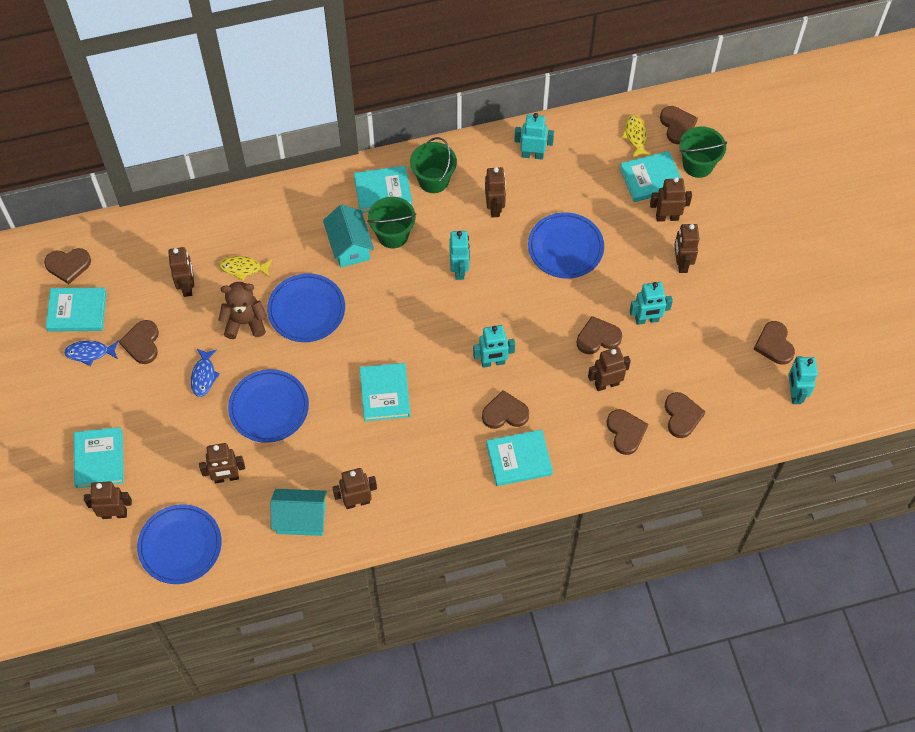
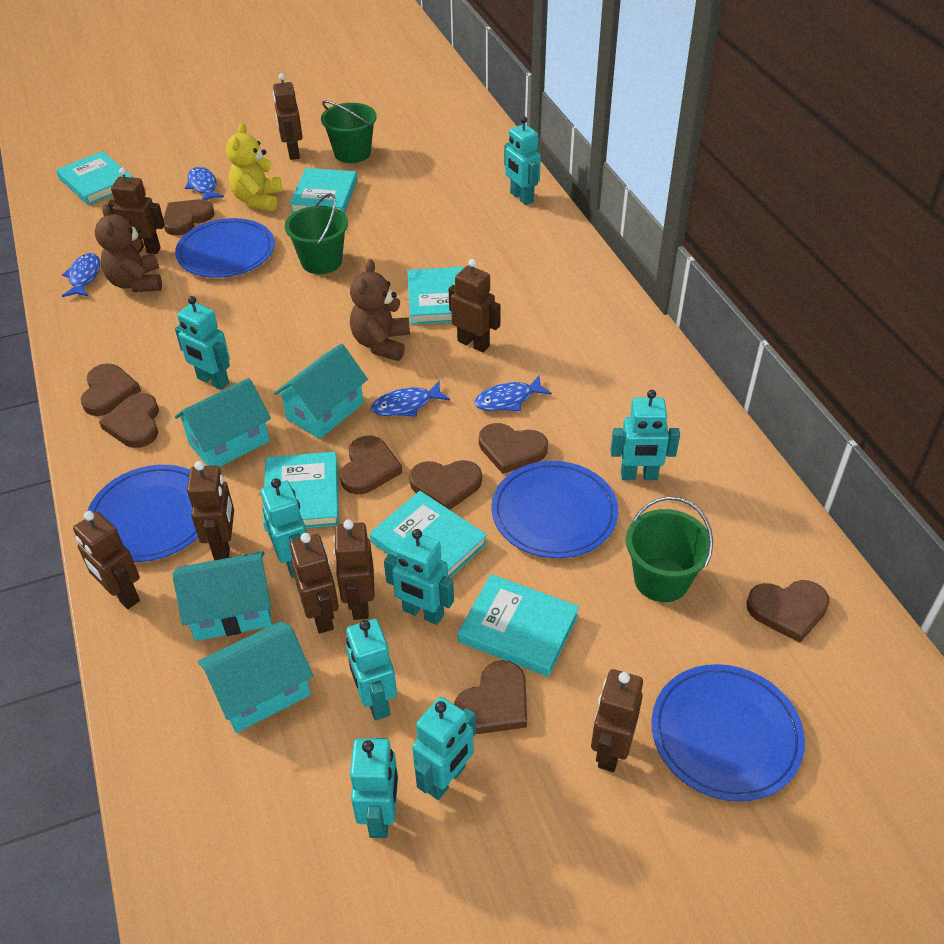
blue fish: [64,341,119,366] [191,349,220,397] = 2 -> [62,253,100,297] [185,167,224,200] [371,381,450,417] [474,376,552,411] = 4
brown teddy bear: [218,282,267,339] = 1 -> [95,204,162,292] [350,259,410,361] = 2
turquoise house: [271,489,327,536] [323,204,374,268] = 2 -> [172,551,272,641] [175,378,271,467] [198,621,313,733] [274,344,368,439] = 4
turquoise robot: [449,231,470,280] [473,325,515,368] [514,113,554,160] [630,282,673,325] [788,356,818,404] = 5 -> [175,296,230,390] [261,478,307,579] [346,619,397,720] [350,738,398,838] [384,529,454,625] [412,697,476,800] [504,116,541,205] [611,390,680,480] = 8
yellow fish: [219,256,272,281] [622,115,651,158] = 2 -> none = 0
yellow teddy bear: none = 0 -> [226,123,282,212] = 1

